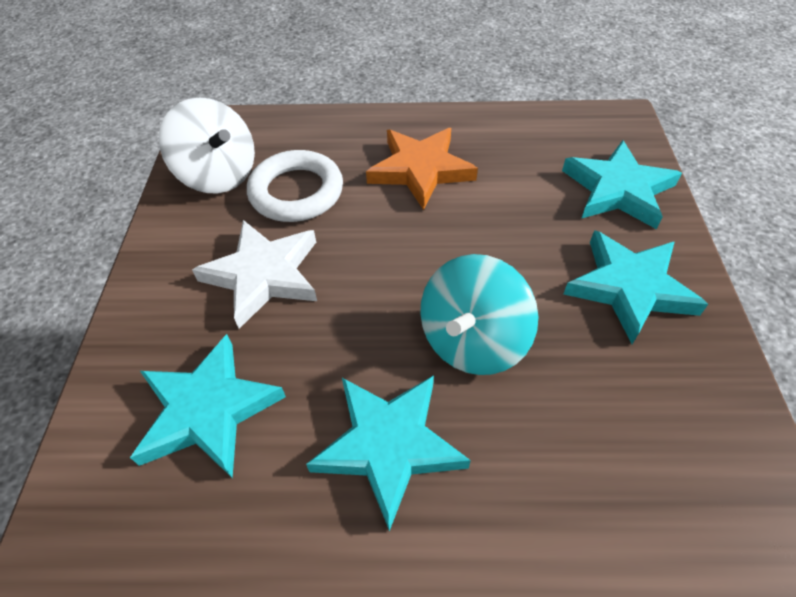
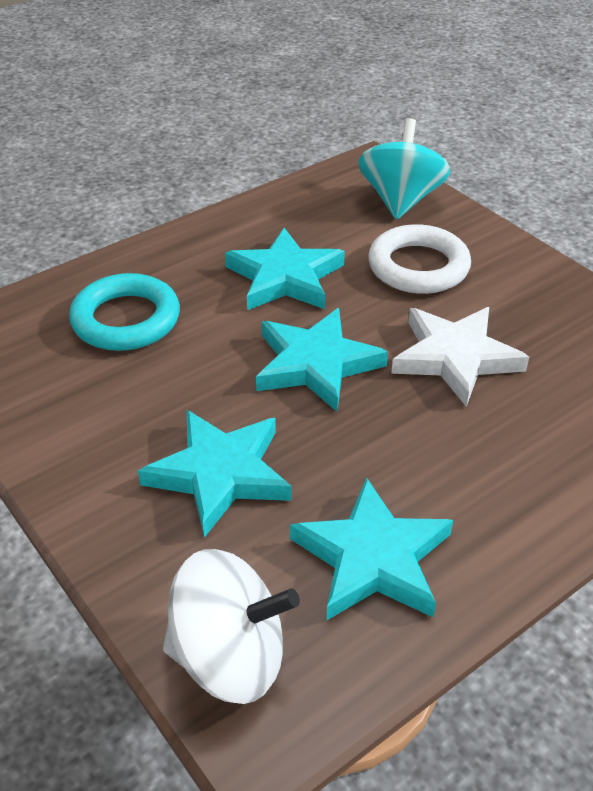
orange star: [366,128,478,210] = 1 -> none = 0
turquoise ring: none = 0 -> [69,273,180,351] = 1

